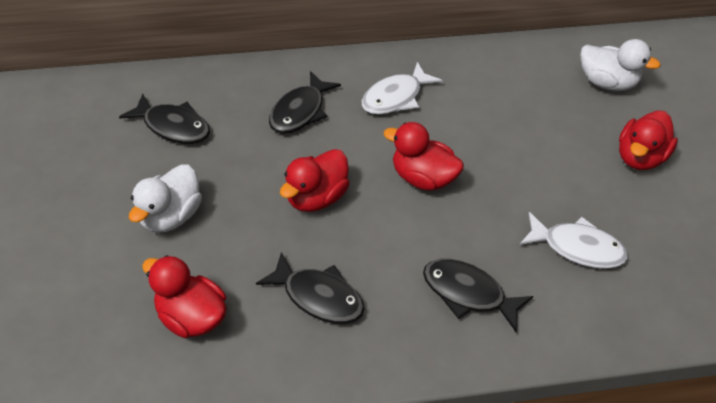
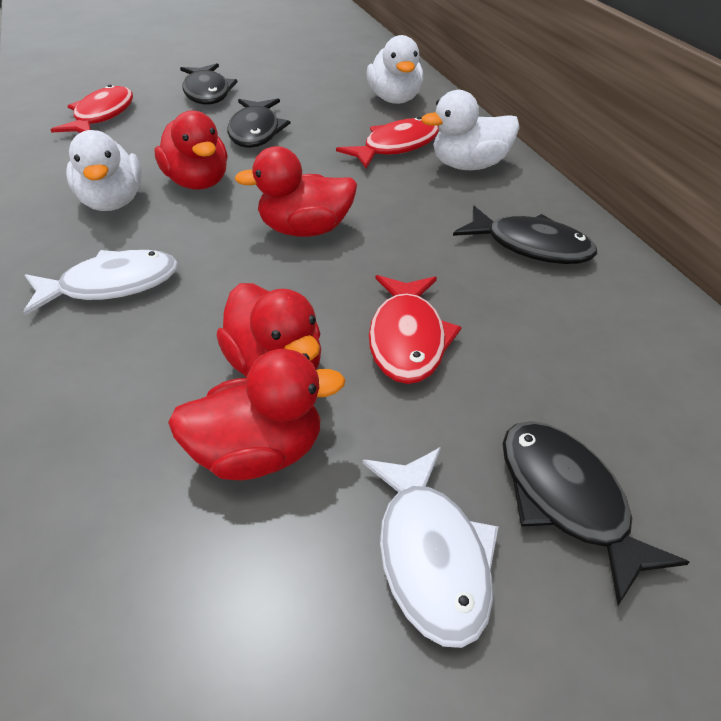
red fish: none = 0 -> [51,85,133,133] [336,117,439,168] [369,275,461,384] = 3
white duck: [129,164,202,233] [580,39,661,91] = 2 -> [66,130,142,211] [366,35,423,104] [421,90,519,170] = 3

